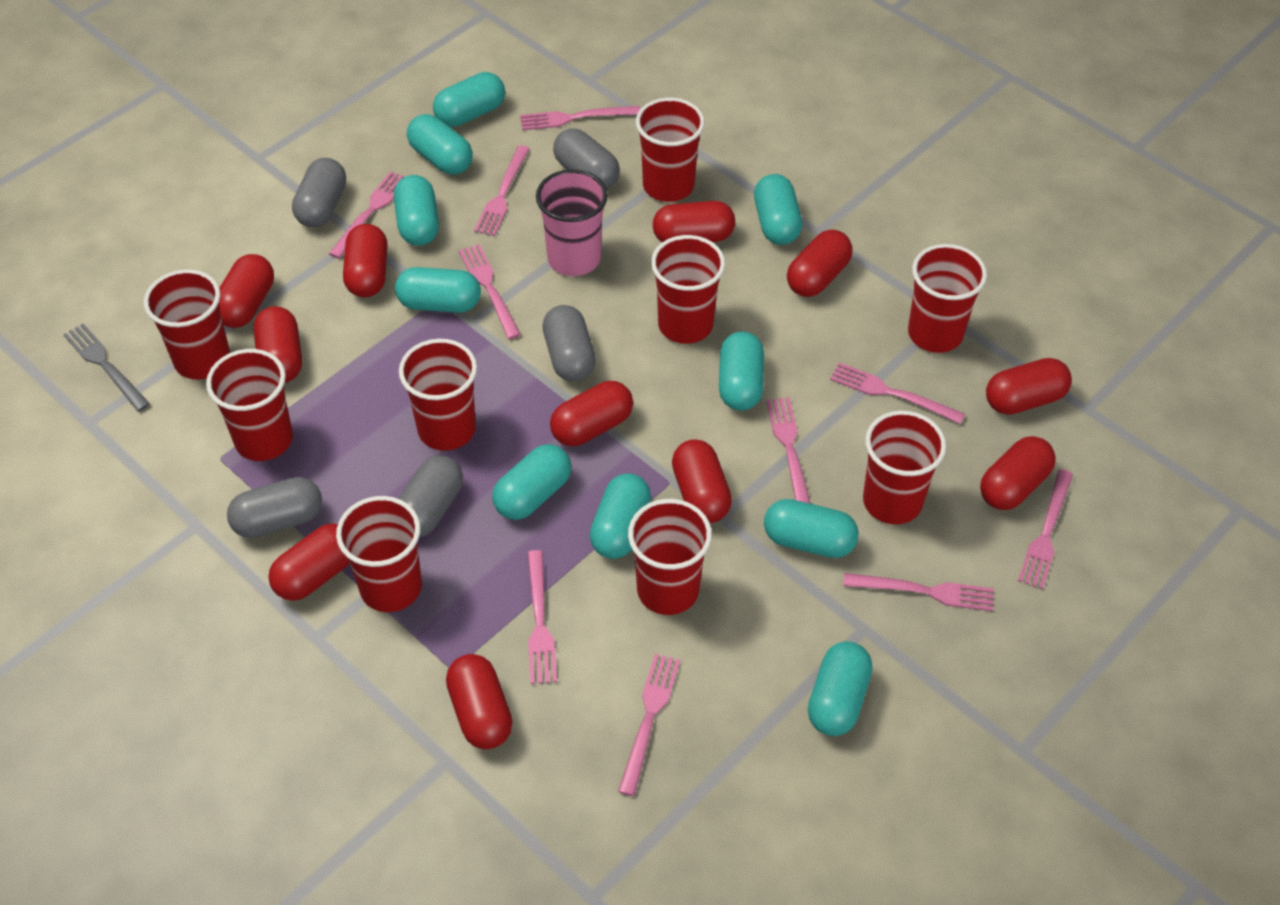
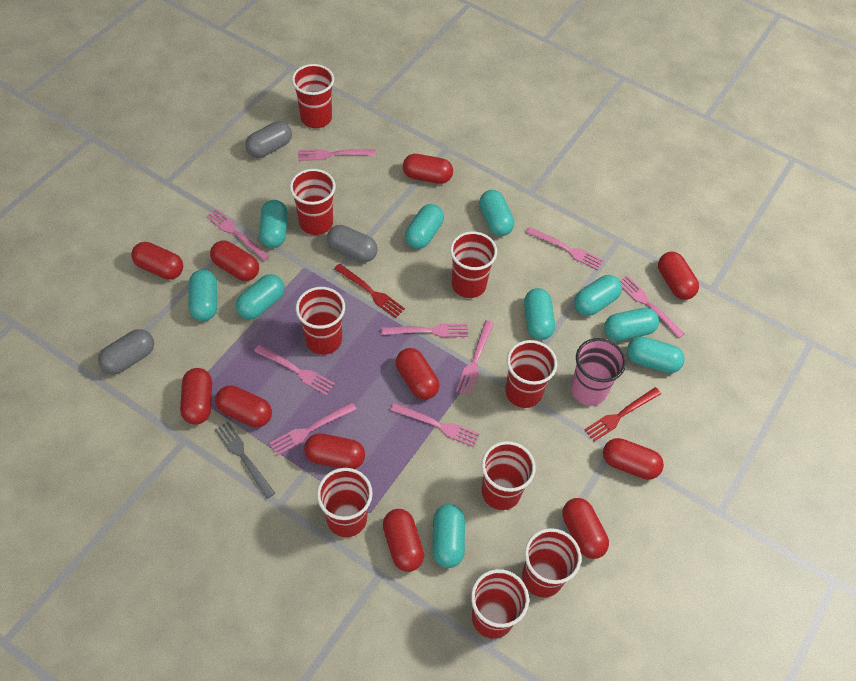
grey capsule: [227,477,322,538] [292,158,346,227] [398,455,463,537] [542,305,596,382] [553,129,620,189] = 5 -> [98,329,154,375] [245,121,292,158] [327,225,377,262] = 3
pink fork: [329,171,404,259] [459,244,521,339] [474,145,530,236] [520,106,640,130] [527,550,557,684] [618,654,680,796] [766,397,811,504] [830,362,965,424] [843,573,994,611] [1018,469,1073,590] = 10 -> [206,209,270,261] [254,344,335,396] [269,402,357,456] [298,149,376,161] [381,324,468,337] [390,403,480,447] [456,320,494,396] [526,227,603,270] [620,276,685,338] = 9
red fork: none = 0 -> [334,264,405,318] [585,387,661,442] = 2

